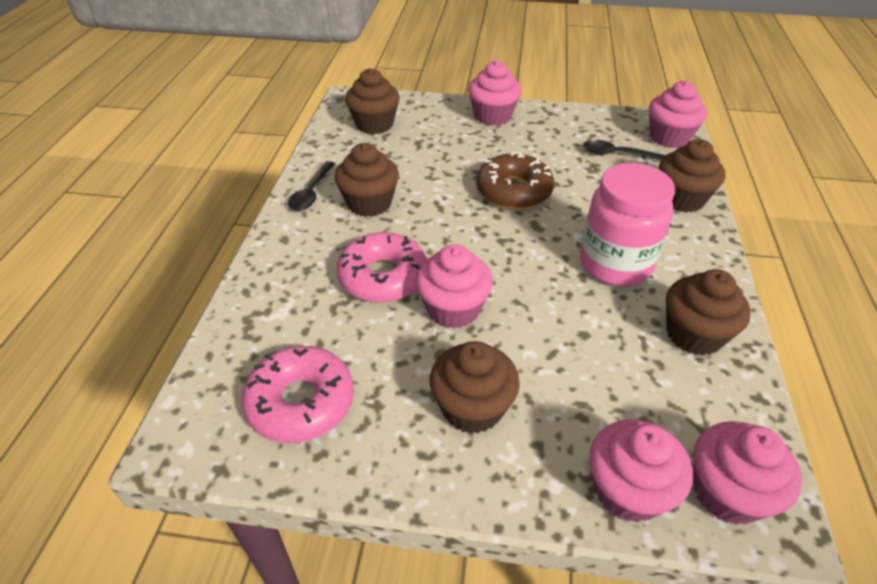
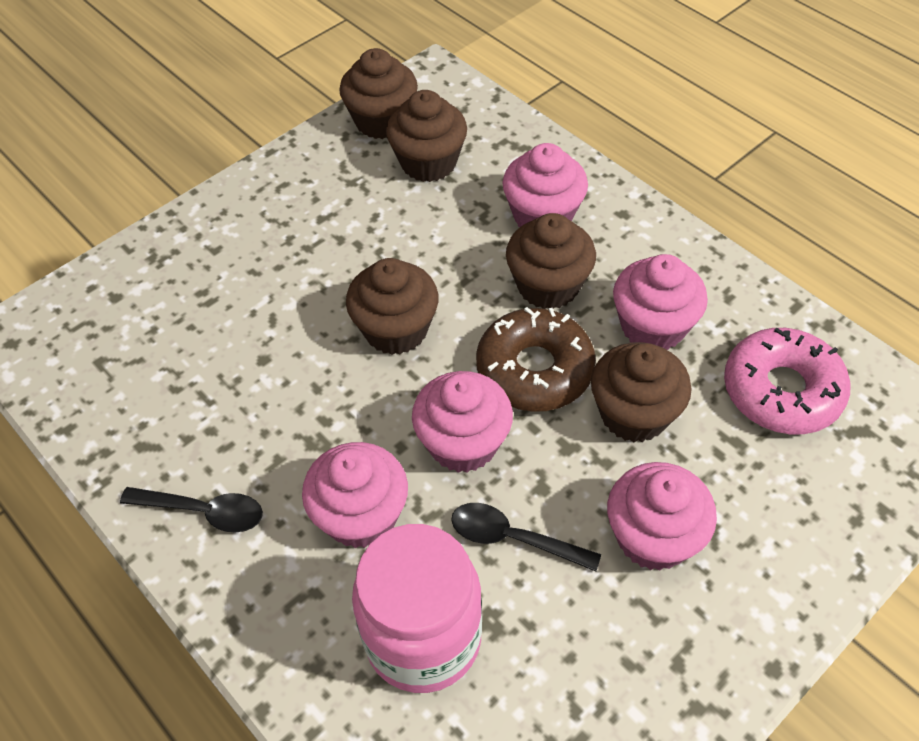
pink donut: [242,346,354,443] [337,232,427,302] = 2 -> [724,328,850,434] = 1

